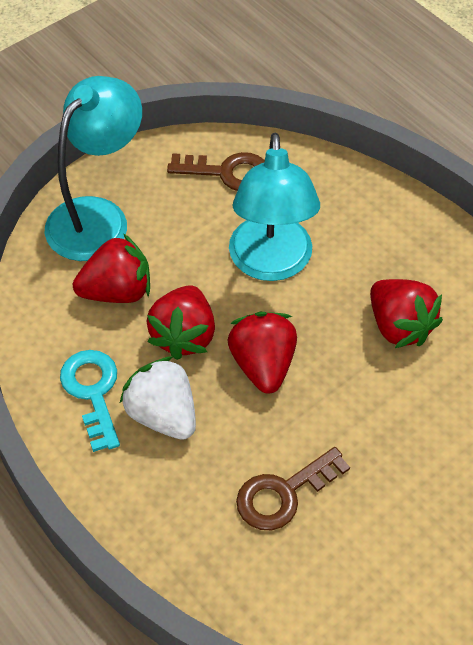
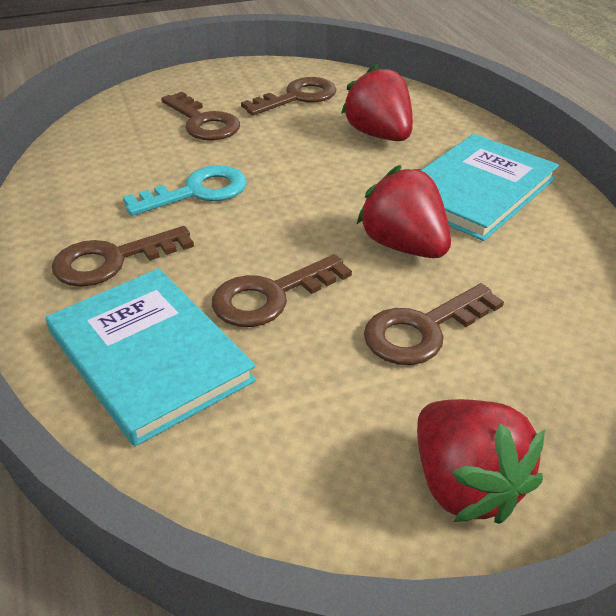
brown key: [167,152,265,191] [236,447,350,530] = 2 -> [52,226,194,287] [161,92,240,140] [212,254,352,327] [241,77,337,116] [364,283,504,365] = 5
red strawberry: [73,233,150,303] [147,285,215,360] [227,312,297,394] [370,279,443,348] = 4 -> [341,64,413,141] [356,165,451,258] [417,399,545,524] = 3
turquoise book: none = 0 -> [46,268,256,446] [420,134,559,241] = 2
turquoise lamp: [45,76,142,261] [229,133,320,281] = 2 -> none = 0
white strawberry: [120,356,196,440] = 1 -> none = 0

